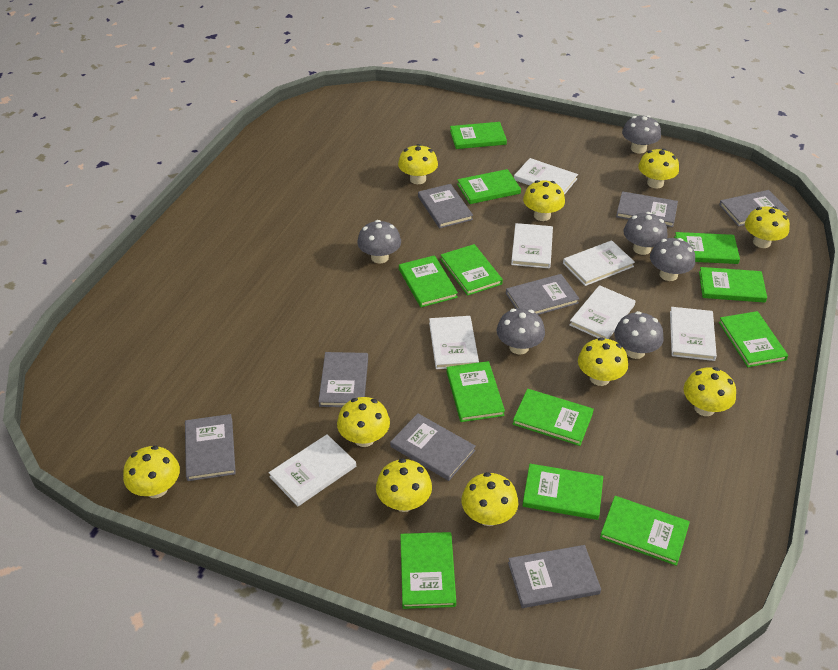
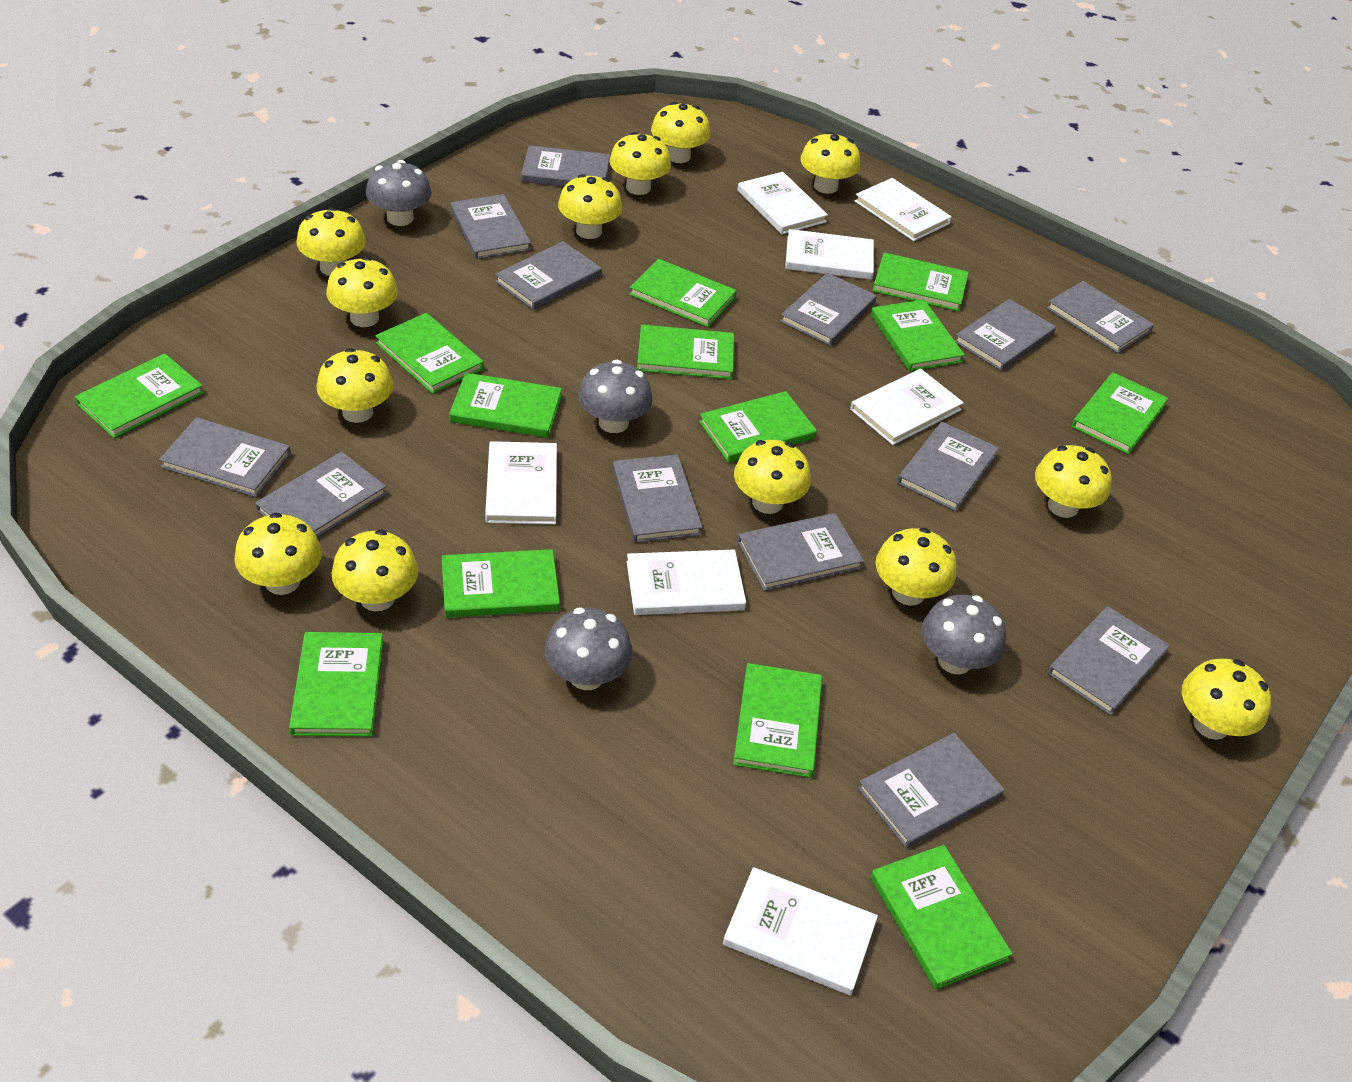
green book: [399,255,458,307] [400,532,456,609] [440,244,503,296] [446,361,505,422] [450,122,507,149] [457,169,521,204] [513,389,594,446] [522,464,603,520] [600,496,690,566] [674,232,740,264] [699,267,767,303] [719,311,788,367] = 12 -> [75,353,204,438] [289,632,383,736] [375,313,484,394] [442,549,560,618] [449,373,562,438] [629,259,737,327] [637,324,734,379] [699,391,817,463] [733,663,822,778] [870,845,1013,990] [871,299,965,372] [872,252,969,311] [1072,372,1168,454] = 13
grey book: [185,414,236,481] [318,352,368,407] [390,413,476,481] [418,184,473,228] [506,274,580,315] [508,545,601,608] [616,191,678,227] [719,190,789,227] = 8 -> [159,417,291,497] [255,452,387,538] [450,194,531,259] [495,241,602,310] [521,145,610,187] [612,455,702,543] [737,513,864,591] [780,273,876,346] [858,733,1005,848] [897,422,999,511] [955,299,1056,371] [1047,281,1154,353] [1048,606,1170,715] = 13
grey mushroom: [357,220,401,263] [497,308,545,355] [614,311,664,359] [622,115,661,154] [623,212,667,255] [650,238,695,281] = 6 -> [366,160,431,226] [545,608,632,690] [578,360,653,433] [922,595,1006,674] = 4
yellow mushroom: [123,446,180,498] [337,397,390,447] [376,459,432,512] [398,144,438,184] [461,472,518,526] [523,180,565,221] [578,337,628,386] [638,148,679,189] [684,367,736,416] [745,206,790,248] = 10 -> [234,513,322,595] [296,207,366,276] [317,348,393,423] [326,257,398,327] [332,530,418,611] [558,174,622,239] [610,132,671,195] [651,102,711,163] [734,440,811,514] [800,132,860,194] [876,528,957,606] [1035,445,1112,518] [1182,658,1271,740] = 13

